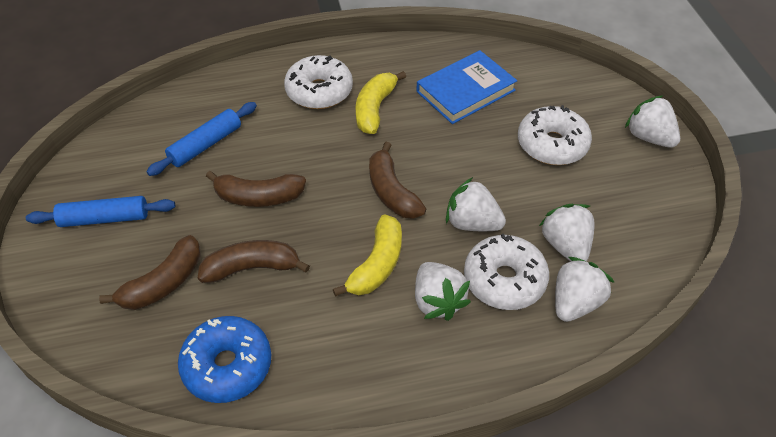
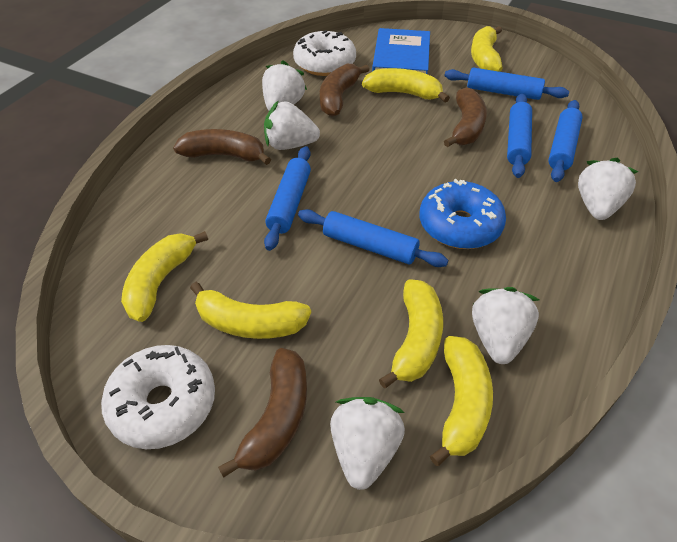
blue rolling pin: [26,196,175,227] [146,102,257,176] = 2 -> [264,146,311,251] [298,209,448,267] [445,68,569,100] [507,94,532,178] [548,100,583,182] = 5
white donut: [284,55,353,109] [464,234,549,310] [518,105,592,165] = 3 -> [101,345,215,449] [293,30,356,76] = 2
yellow banana: [333,214,402,297] [356,71,406,134] = 2 -> [121,231,208,322] [190,282,311,339] [362,68,450,102] [379,279,443,388] [430,336,493,466] [471,26,503,72] = 6

